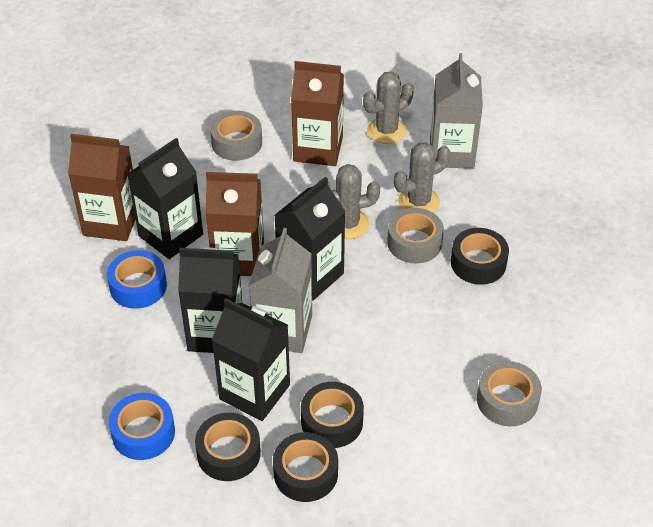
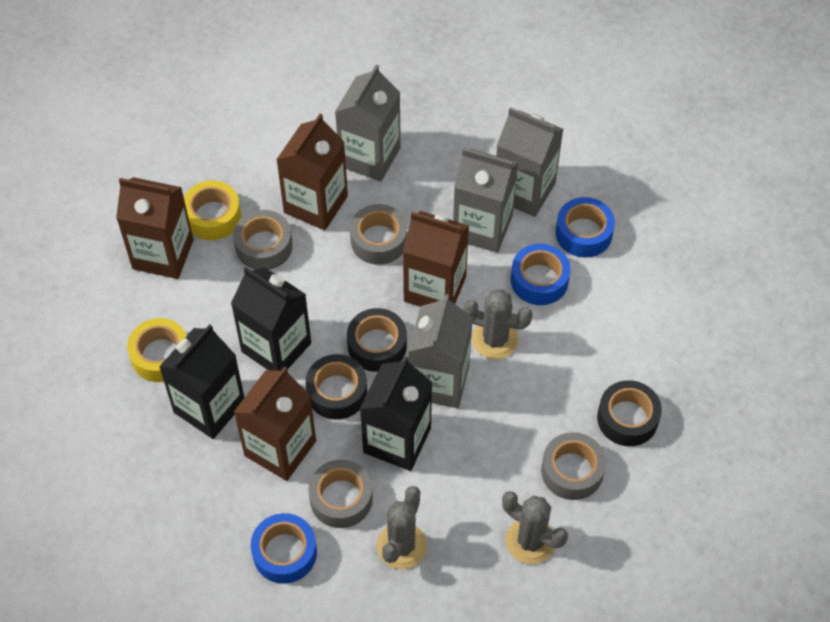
black carton: [128,138,203,259] [178,248,242,353] [212,299,290,421] [274,177,346,301] = 4 -> [159,324,245,439] [231,267,311,371] [360,356,432,471] = 3
black tape: [195,413,261,481] [273,432,338,502] [301,382,364,448] [451,228,509,285] = 4 -> [306,354,367,419] [347,308,407,372] [597,380,662,446] = 3
blue tape: [107,250,167,309] [109,393,175,460] = 2 -> [251,513,317,584] [511,244,571,305] [556,197,615,258] = 3
brown carton: [68,134,136,241] [206,172,264,276] [291,61,344,166] = 3 -> [116,177,193,279] [234,366,316,481] [276,114,348,231] [403,211,469,307] = 4
grey carton: [249,228,312,353] [430,53,483,169] = 2 -> [335,64,401,182] [408,294,473,408] [453,148,518,253] [496,107,563,217] = 4
grey tape: [210,111,262,161] [387,208,444,264] [477,361,542,426] = 3 -> [233,210,293,270] [308,460,373,528] [350,204,407,265] [541,432,606,500] = 4
yellow tape: none = 0 -> [127,318,187,382] [184,180,241,240] = 2

